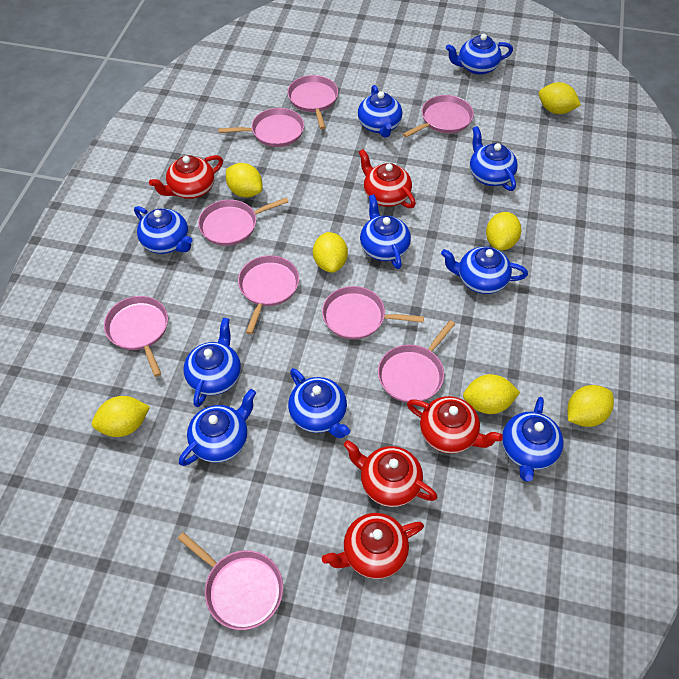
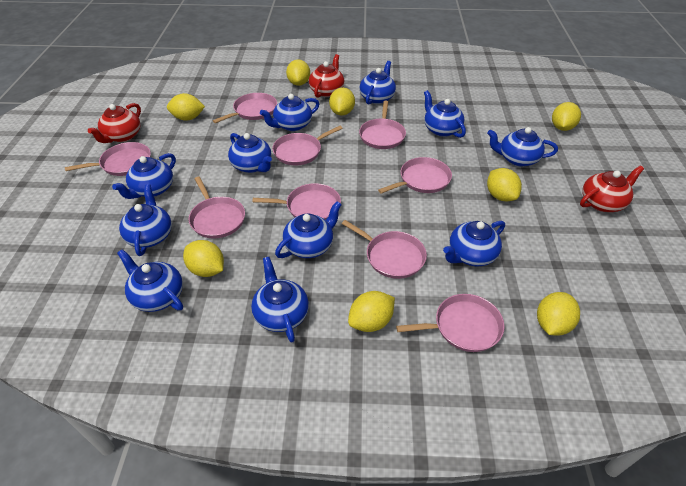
blue teapot: [134,206,193,254] [179,389,256,466] [183,318,241,407] [288,368,350,438] [358,85,402,138] [360,194,411,269] [441,247,528,294] [446,34,513,75] [470,126,518,191] [502,397,563,482] = 10 -> [112,153,176,199] [117,249,183,312] [119,184,172,256] [228,133,272,173] [251,257,309,343] [260,94,319,131] [275,201,342,258] [359,61,396,105] [424,90,466,138] [443,221,505,266] [487,127,558,167] = 11
red teapot: [149,155,223,199] [322,513,424,579] [344,440,438,507] [359,149,416,208] [407,396,503,454] = 5 -> [88,103,141,143] [309,54,344,98] [580,166,644,212] = 3
yellow lemon: [92,396,150,437] [226,163,262,197] [313,232,348,273] [463,374,520,414] [486,212,521,250] [539,82,581,114] [567,385,614,427] = 7 -> [167,93,205,121] [183,240,224,277] [286,59,310,86] [329,87,355,116] [348,291,395,332] [487,168,522,201] [537,292,580,335] [552,102,581,131] = 8

